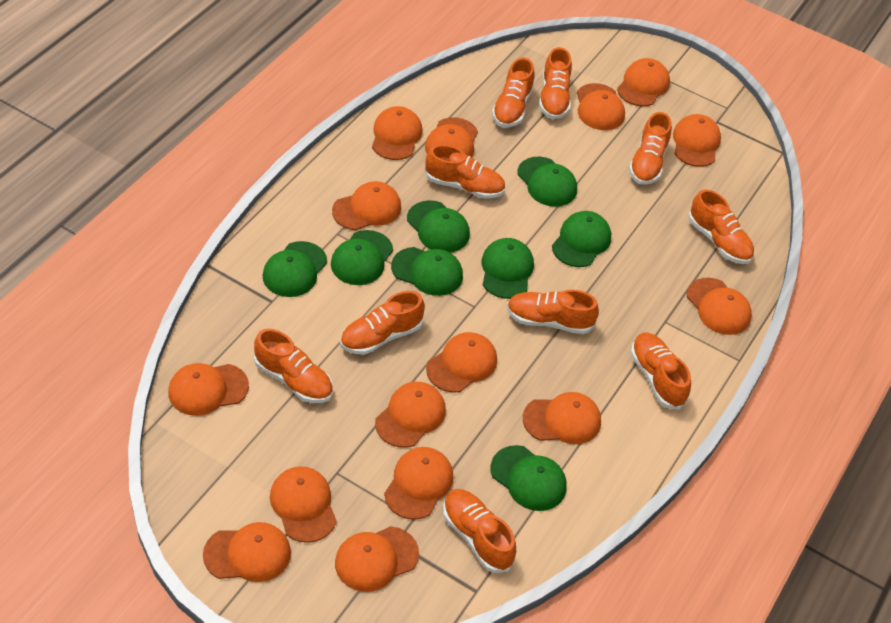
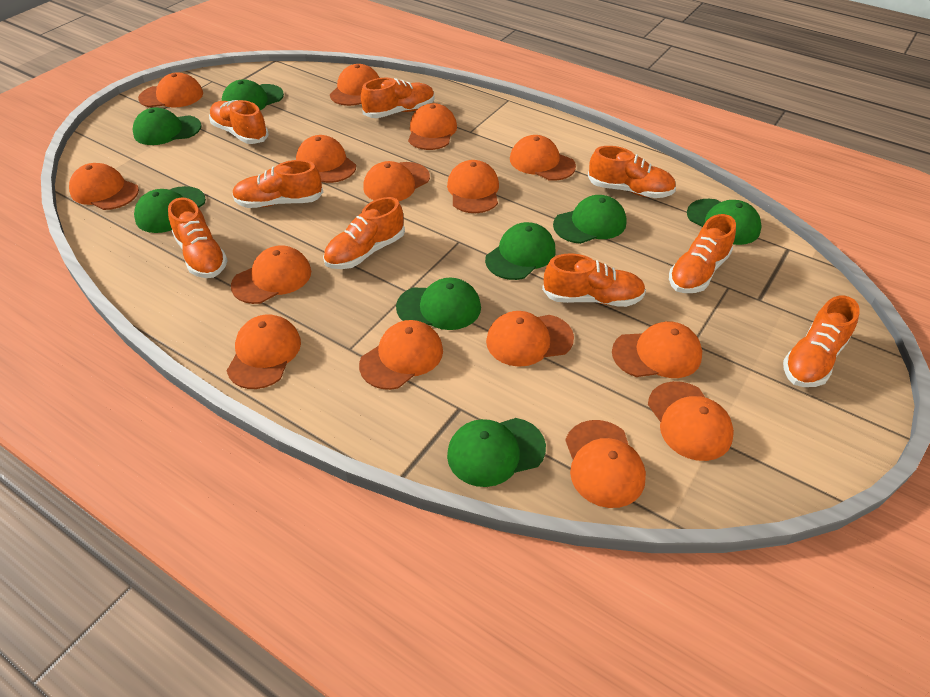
orange shoe: [254,329,333,403] [340,291,425,355] [425,145,505,199] [443,489,516,573] [492,58,535,128] [507,290,599,334] [539,47,572,119] [629,112,672,185] [630,333,691,410] [688,189,754,264] = 10 -> [168,197,228,278] [209,100,269,144] [232,160,323,208] [323,197,405,269] [361,78,435,118] [542,253,646,307] [588,146,676,198] [669,214,736,293] [783,296,860,387] = 9

